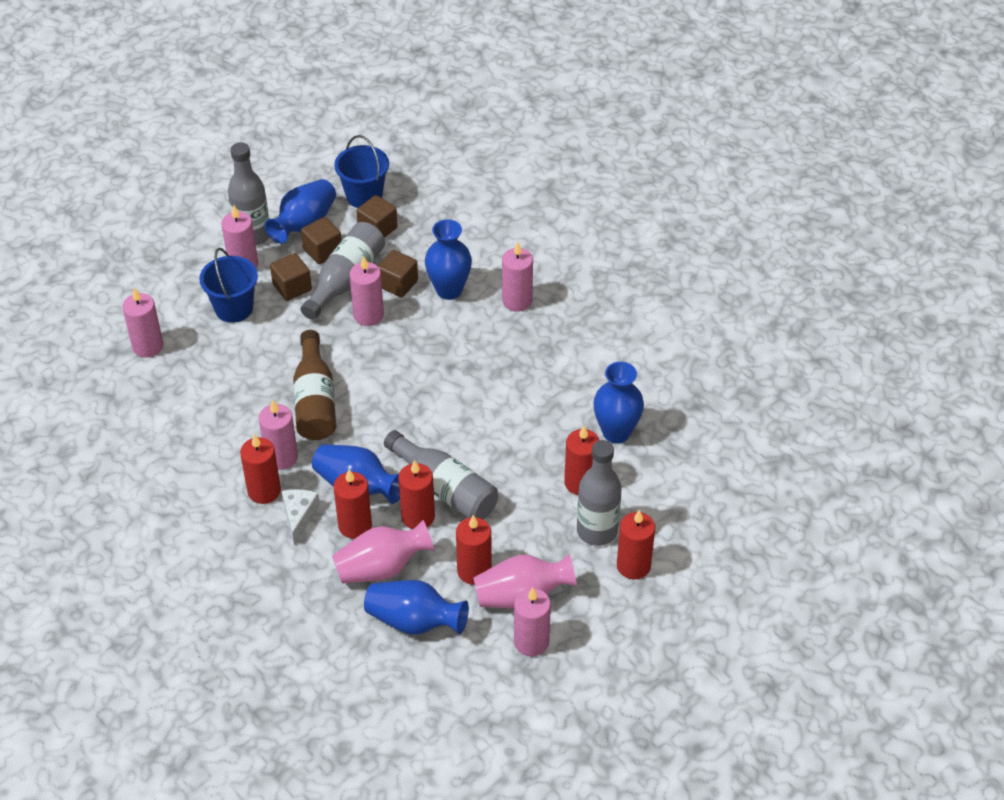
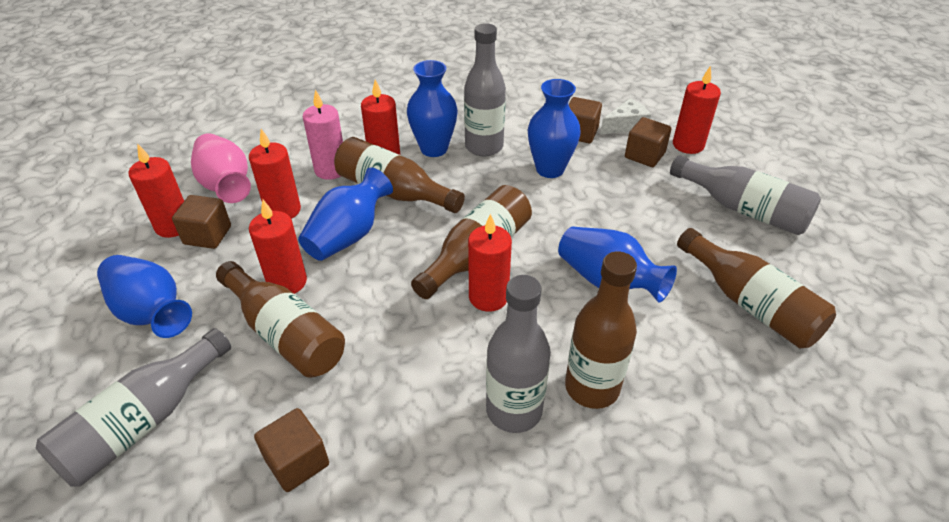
blue bucket: [199,248,258,323] [334,135,389,208] = 2 -> none = 0
brown bottle: [293,330,336,440] = 1 -> [216,261,345,378] [334,137,465,213] [411,185,532,299] [565,252,637,409] [677,228,836,348] = 5
pink candle: [122,287,163,358] [221,205,258,268] [259,400,298,470] [350,256,384,326] [502,242,533,312] [514,587,551,656] = 6 -> [303,89,343,180] = 1
pink vase: [332,520,434,584] [474,554,577,609] = 2 -> [191,133,251,203] = 1

